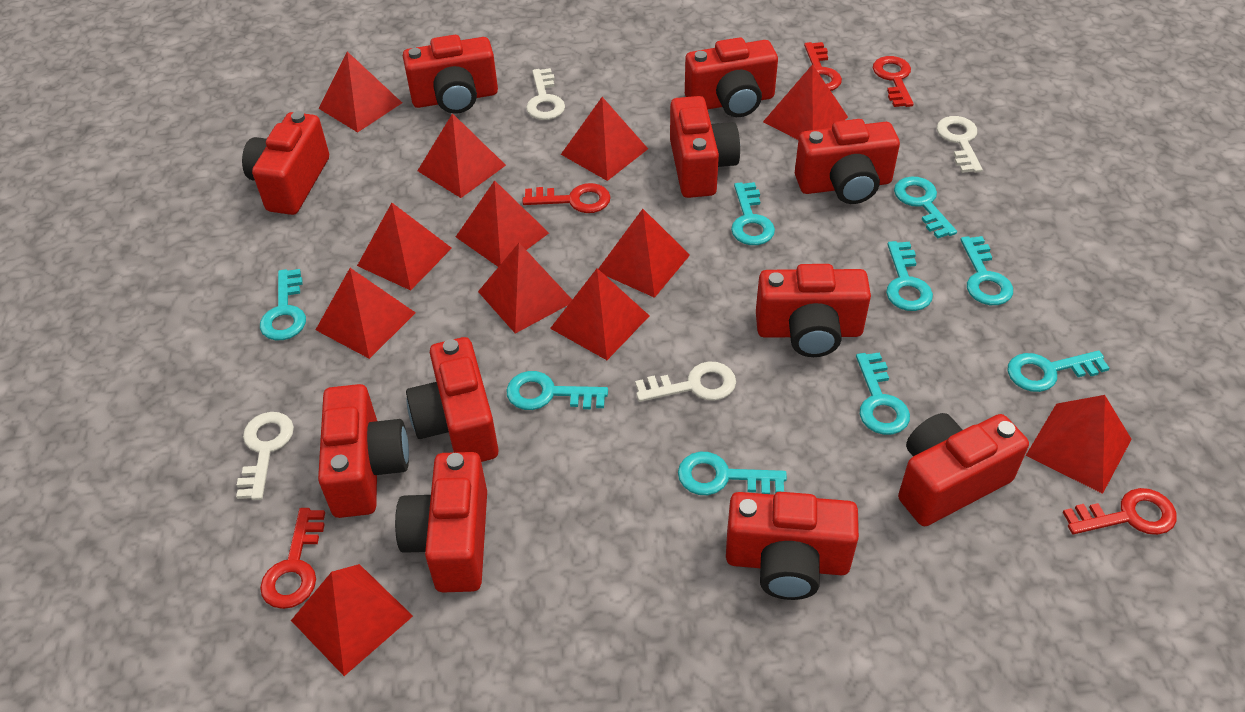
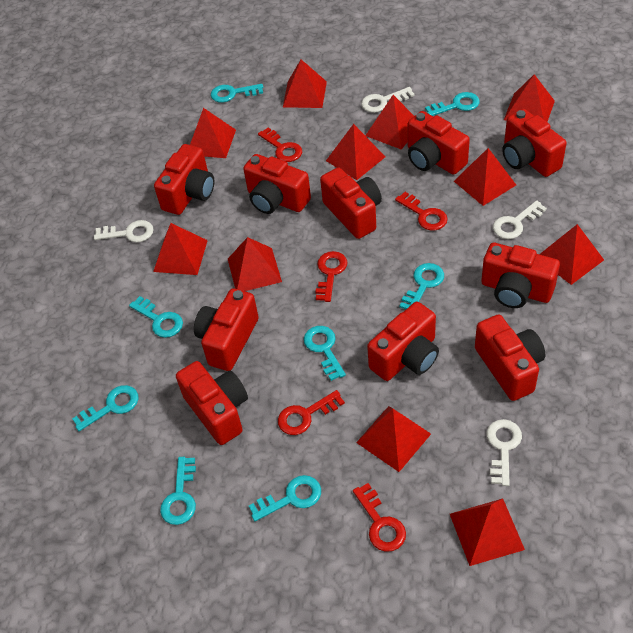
red camera: [242,111,329,215] [318,384,409,518] [395,452,487,592] [403,35,498,114] [406,337,499,462] [670,96,740,198] [685,37,778,117] [726,492,859,600] [756,264,871,357] [795,119,900,204] [898,413,1029,526] = 11 -> [154,144,214,215] [176,361,248,445] [194,288,259,371] [243,154,311,214] [320,167,382,239] [367,302,439,381] [408,111,470,175] [475,315,545,401] [481,243,560,308] [502,109,567,177] = 10
red pyramid: [291,564,413,676] [316,268,416,359] [318,51,402,133] [357,203,452,291] [418,113,506,198] [456,180,549,267] [478,243,572,334] [550,268,649,360] [561,97,648,181] [598,209,690,298] [763,64,848,140] [1026,395,1132,494] = 12 -> [153,223,208,275] [190,108,236,158] [228,237,282,291] [283,60,327,108] [326,124,385,180] [356,406,431,472] [365,95,414,150] [450,499,525,566] [454,148,516,206] [504,74,555,122] [539,224,604,285] = 11
turquoise key: [260,269,306,340] [506,371,608,410] [678,452,787,495] [731,182,775,245] [856,352,910,435] [886,241,933,311] [894,176,957,239] [960,236,1013,305] [1008,351,1109,392] = 9 -> [72,385,138,431] [129,296,183,338] [160,457,196,525] [211,84,263,103] [249,475,321,521] [304,326,346,381] [400,263,444,309] [425,92,480,116] = 8

